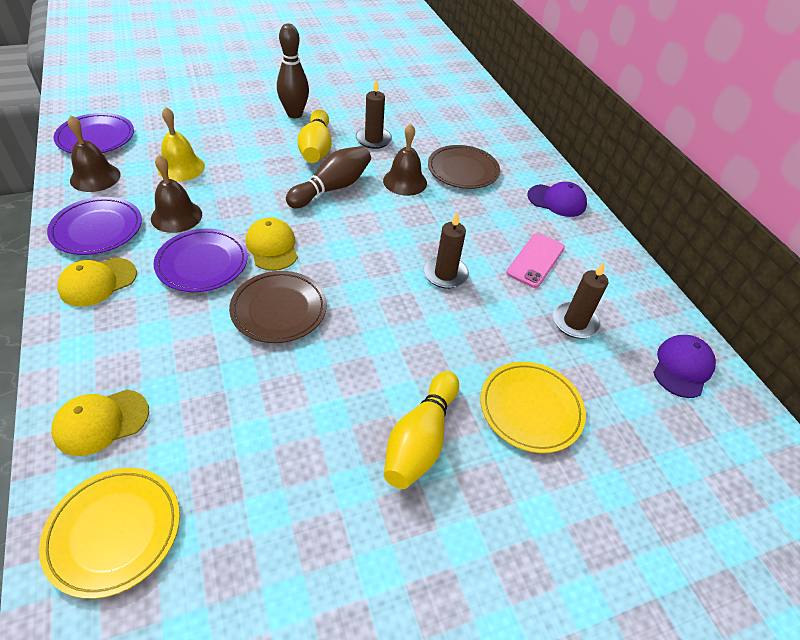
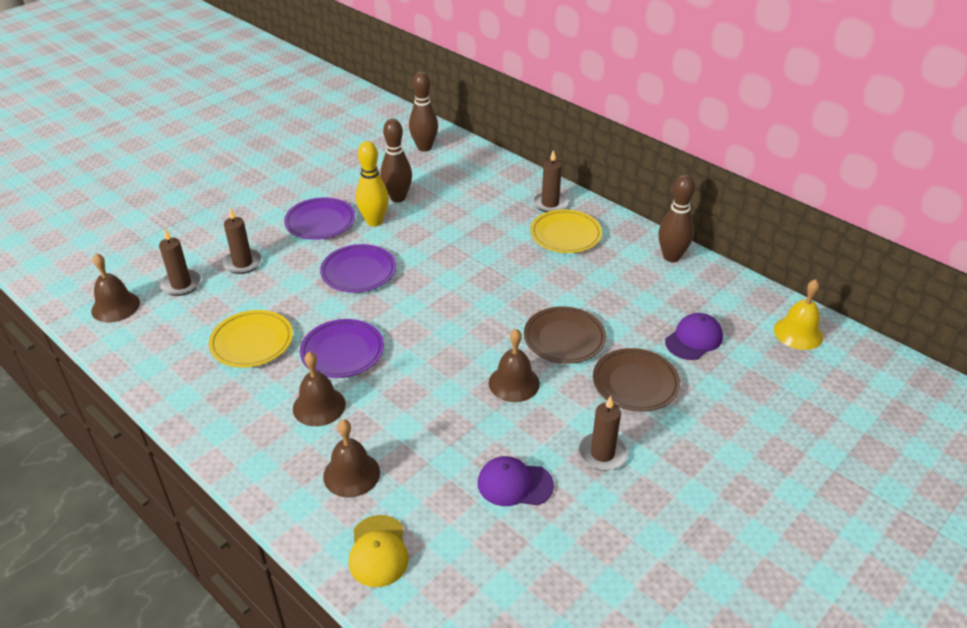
brown bell: [68,115,121,192] [151,155,202,233] [383,124,427,196] = 3 -> [91,253,140,322] [293,352,346,426] [323,420,380,497] [489,329,540,402] = 4
brown bowling pin: [277,24,309,118] [286,146,371,208] = 2 -> [380,119,412,202] [409,72,438,152] [659,174,695,262] = 3
brown candle: [356,79,392,149] [423,212,469,289] [553,262,608,339] = 3 -> [159,229,201,296] [222,208,262,274] [532,150,569,212] [578,396,628,471] = 4
pink phone: [506,233,565,288] = 1 -> none = 0
yellow bowling pin: [297,109,332,163] [384,371,459,489] = 2 -> [356,141,389,227] = 1
yellow cap: [51,389,149,456] [57,258,137,307] [246,217,298,271] = 3 -> [349,515,409,587] = 1

